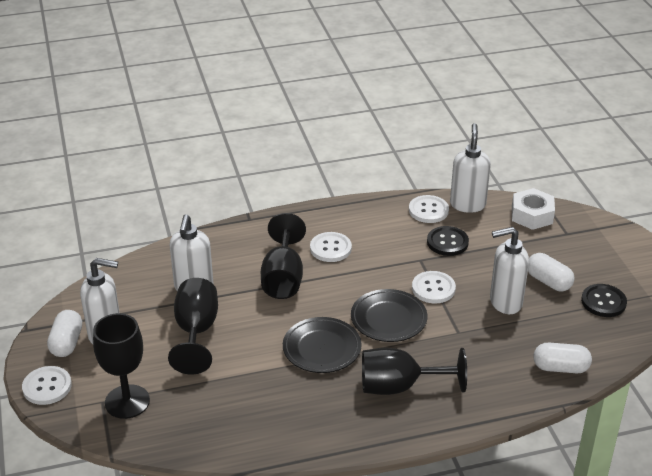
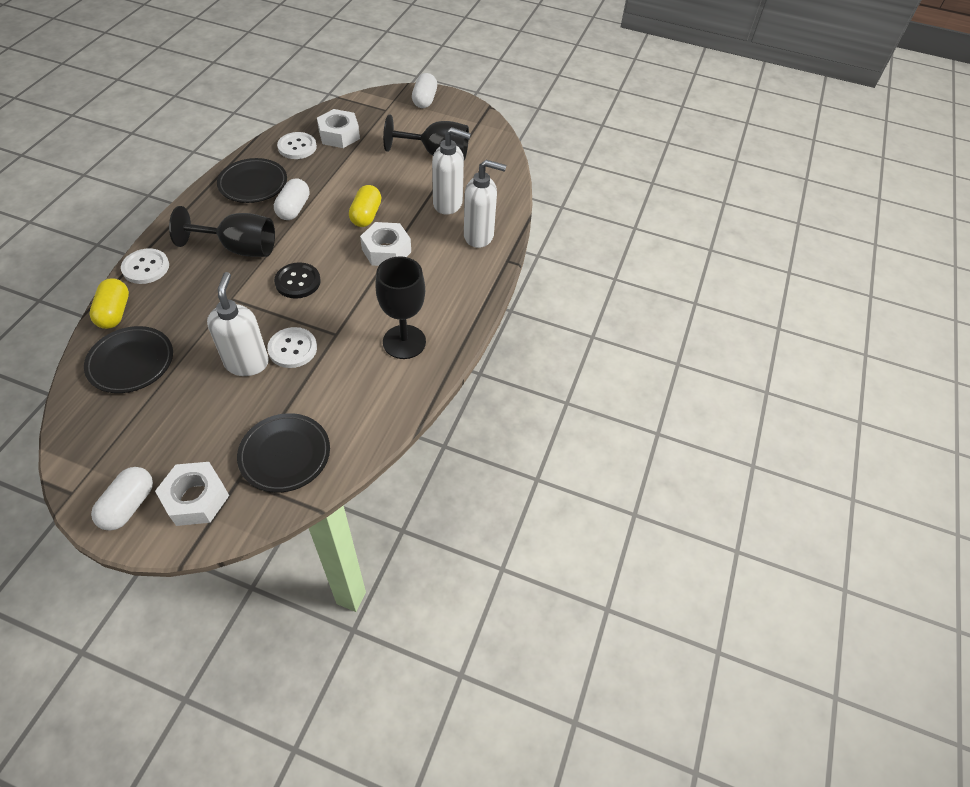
black button: [427,226,469,256] [581,284,627,317] = 2 -> [274,262,321,299] = 1
black goblet: [93,313,150,419] [168,278,218,375] [261,213,306,299] [362,348,467,395] = 4 -> [169,206,275,257] [375,256,426,359] [383,115,469,160] = 3
black plate: [283,317,362,373] [351,289,427,342] = 2 -> [84,326,173,393] [217,158,287,203] [237,413,330,493] = 3
white button: [22,366,72,405] [310,232,352,262] [409,195,449,223] [412,271,456,303] = 4 -> [121,248,169,284] [267,327,317,368] [277,132,317,159] = 3
white nut: [512,188,555,230] = 1 -> [155,462,229,526] [317,109,360,148] [360,222,411,266] = 3
white soap dispenser: [80,258,120,344] [170,215,214,291] [450,123,491,213] [490,227,529,314] = 4 -> [207,272,269,376] [432,127,471,215] [464,160,506,248] = 3
yellow capsule: none = 0 -> [89,278,129,329] [349,185,381,227] = 2

